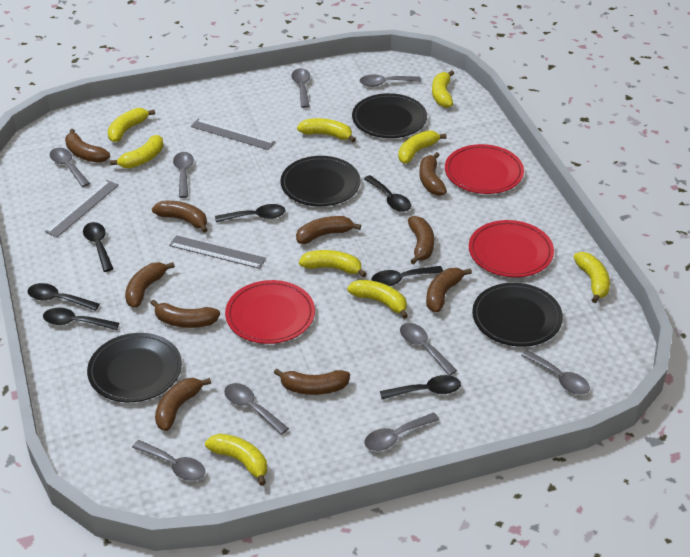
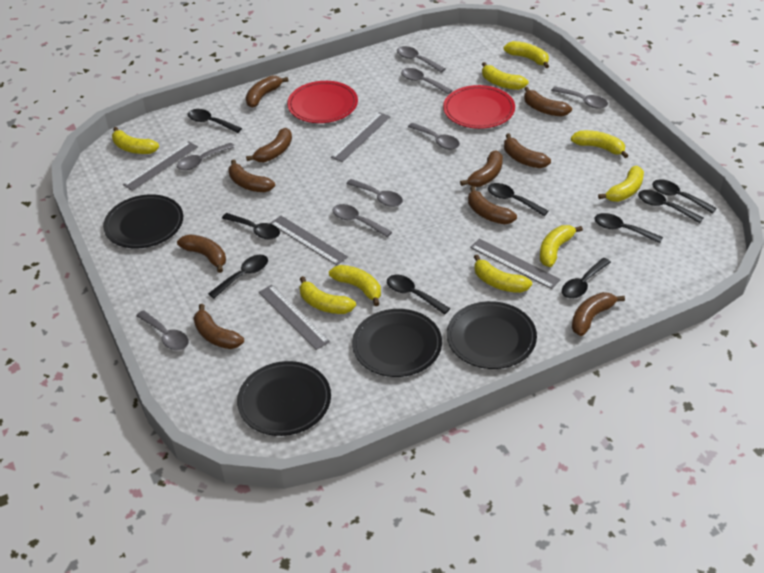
black spoon: [27,283,100,311] [43,308,119,330] [83,222,113,272] [215,204,286,222] [364,175,411,212] [371,266,443,286] [380,375,461,399] = 7 -> [188,109,242,133] [208,255,268,298] [222,213,280,240] [387,275,450,314] [488,183,549,216] [562,258,611,299] [594,213,663,243] [638,190,703,223] [652,180,717,213] = 9
grey ruler: [45,180,119,238] [169,235,266,269] [191,119,275,150] = 3 -> [123,141,198,191] [259,285,330,350] [270,216,348,265] [331,112,391,162] [470,238,561,289] = 5
grey spoon: [50,148,90,187] [132,440,205,481] [173,152,194,198] [224,383,289,435] [291,68,310,108] [360,75,421,87] [364,413,439,451] [400,323,457,375] [521,350,590,395] = 9 -> [136,310,189,350] [177,143,235,170] [333,204,392,237] [346,179,403,207] [397,46,445,73] [401,68,453,94] [408,123,460,150] [551,86,608,109] = 8
red plate: [225,280,315,344] [445,144,524,194] [469,220,554,277] = 3 -> [287,81,358,123] [443,85,515,129] = 2

